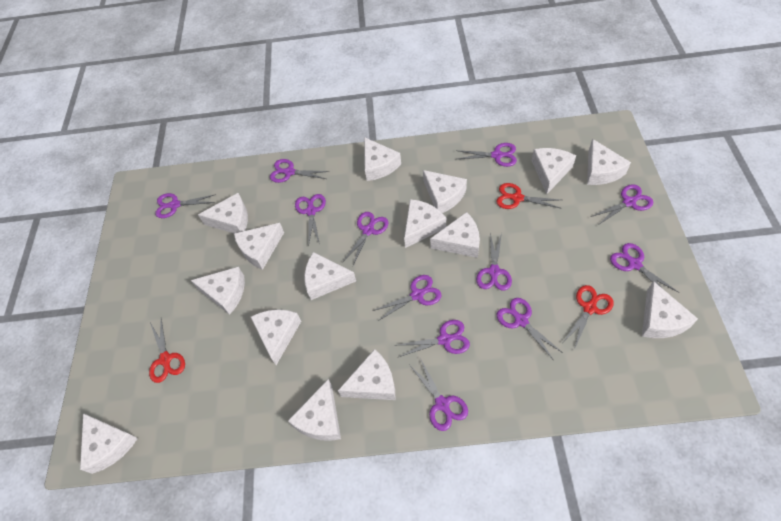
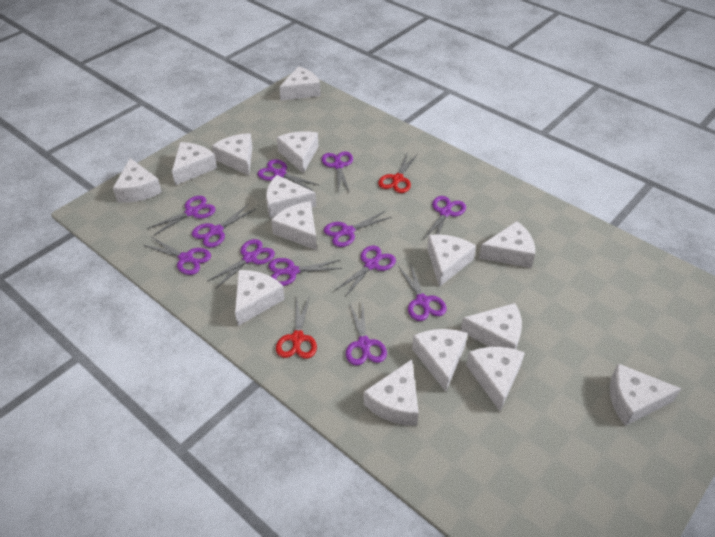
red scissors: [149,319,185,383] [496,183,562,209] [563,285,614,350] = 3 -> [276,295,317,359] [378,152,418,193] = 2

